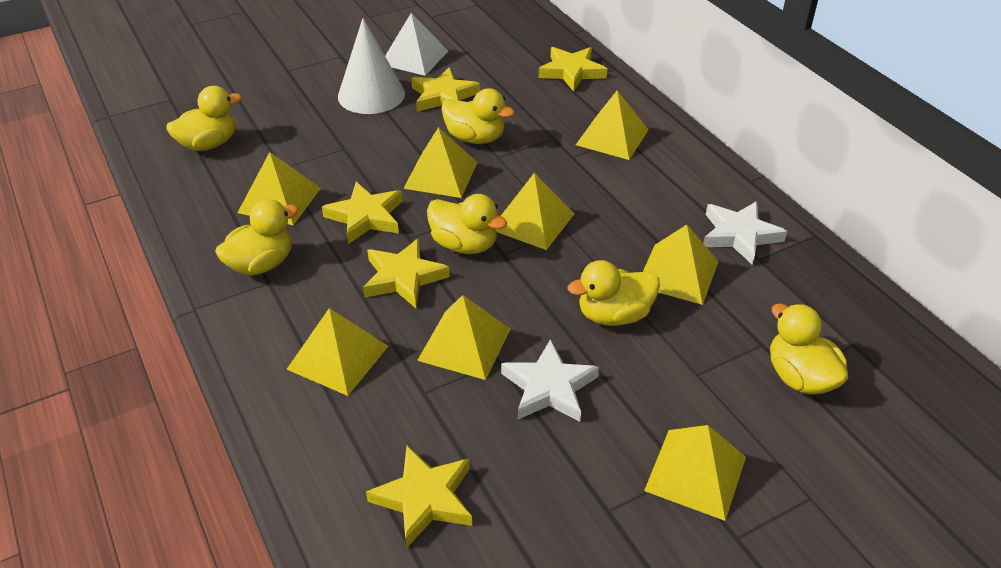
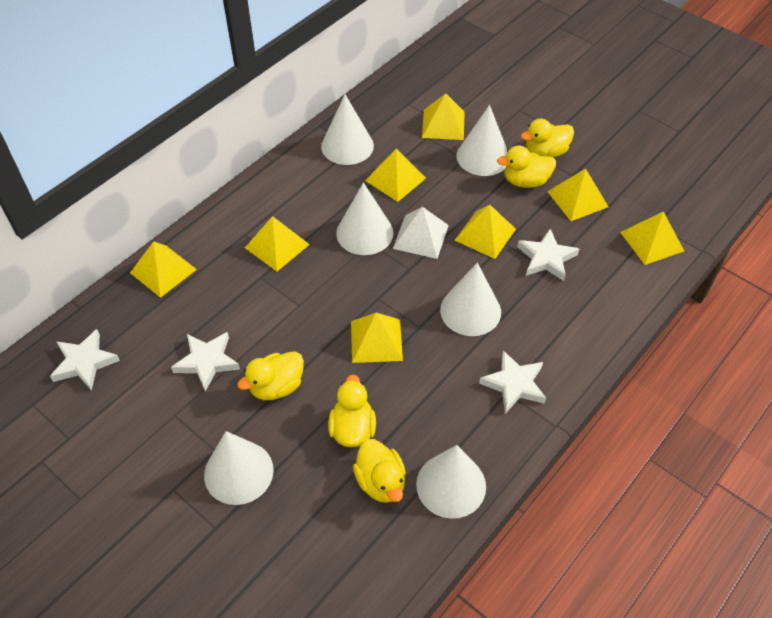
white cone: [338,18,405,114] = 1 -> [204,431,274,505] [321,94,374,165] [336,182,393,255] [416,445,486,519] [440,263,501,336] [457,105,507,176] = 6
white star: [501,339,599,422] [703,201,787,265] = 2 -> [50,329,120,391] [171,332,240,392] [479,350,546,413] [517,229,579,281] = 4
yellow duck: [166,86,242,151] [215,199,299,276] [427,194,507,254] [441,88,515,144] [567,260,660,326] [770,304,848,395] = 6 -> [237,351,304,400] [328,375,376,447] [353,439,406,503] [497,146,556,188] [521,119,574,158] = 5
yellow star: [322,182,403,244] [363,238,450,308] [366,446,472,548] [411,67,480,112] [539,47,607,92] = 5 -> none = 0

